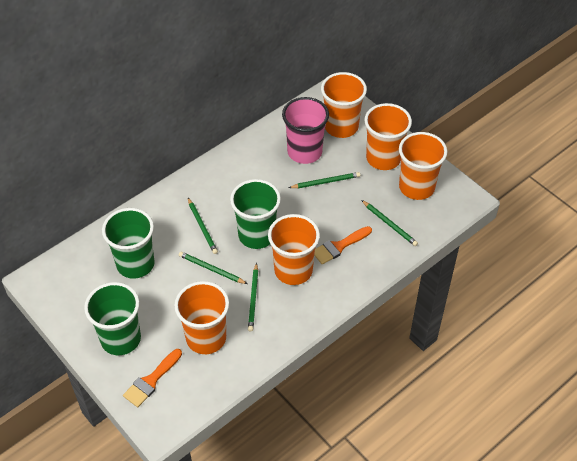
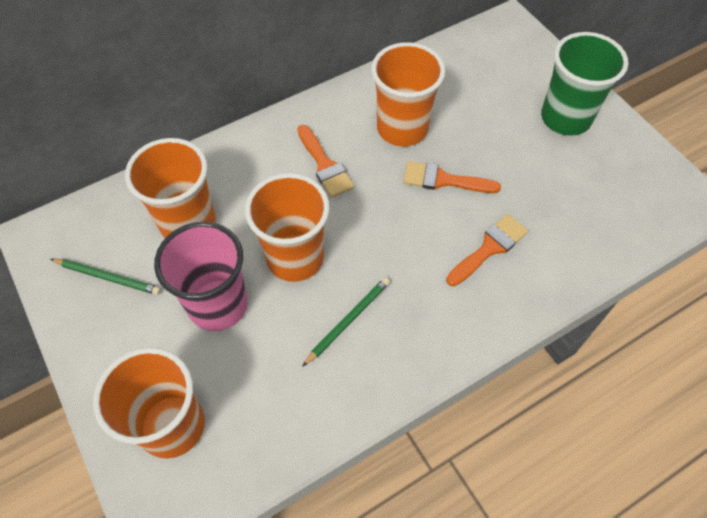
green cup: [84,282,141,355] [102,208,155,279] [230,179,281,249] = 3 -> [541,32,628,136] = 1
green pencil: [179,252,247,284] [188,198,218,254] [248,263,258,331] [289,172,360,188] [361,200,418,246] = 5 -> [51,258,161,295] [302,277,390,367] = 2
orange brush: [123,349,182,407] [314,226,372,264] = 2 -> [297,125,354,198] [403,161,501,193] [446,214,528,286] = 3
orange cup: [174,281,229,354] [268,214,320,285] [321,72,367,138] [364,103,412,170] [399,132,447,200] = 5 -> [93,347,205,459] [125,138,216,238] [245,173,330,282] [371,42,445,146] = 4

